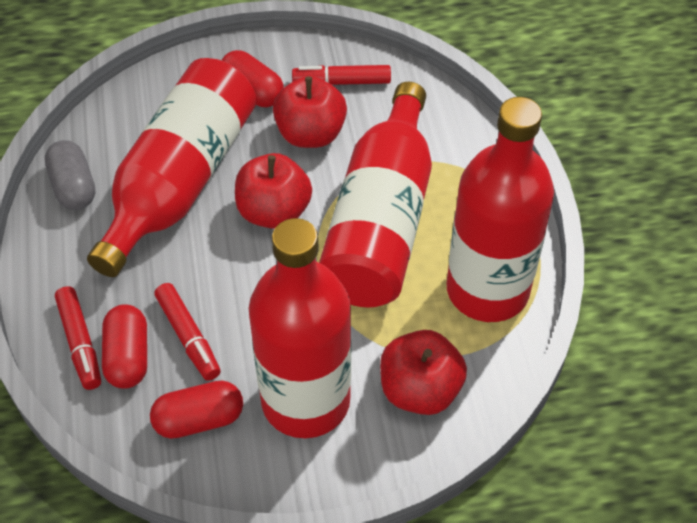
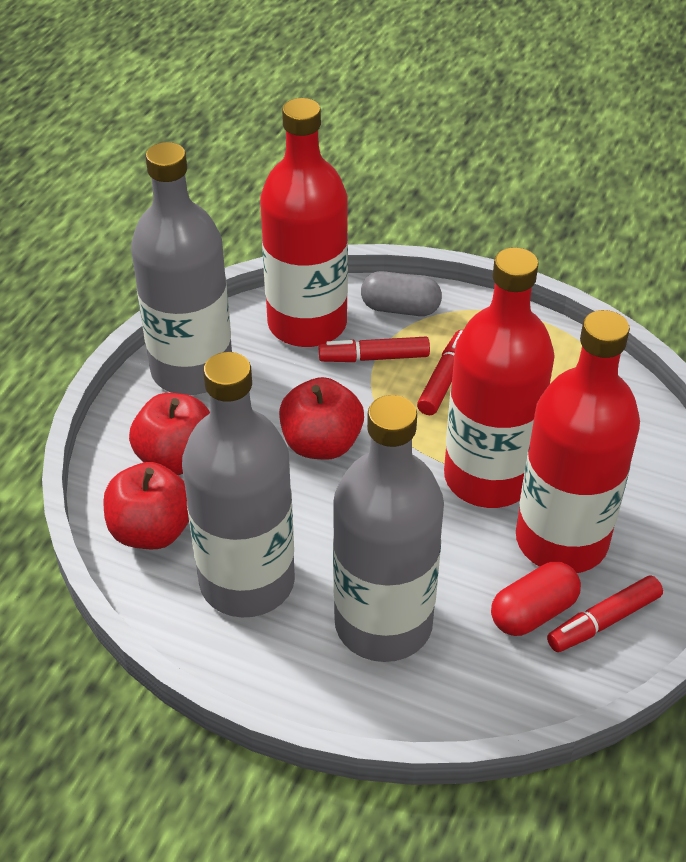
grey bottle: none = 0 -> [131,142,232,395] [182,352,295,617] [333,395,444,662] = 3
red bottle: [87,58,257,277] [249,218,351,438] [319,82,432,307] [446,97,554,322] = 4 -> [260,98,348,347] [444,247,555,508] [516,310,640,573] = 3
red capsule: [102,304,147,389] [150,381,243,439] [222,50,284,107] = 3 -> [491,562,581,636] = 1

